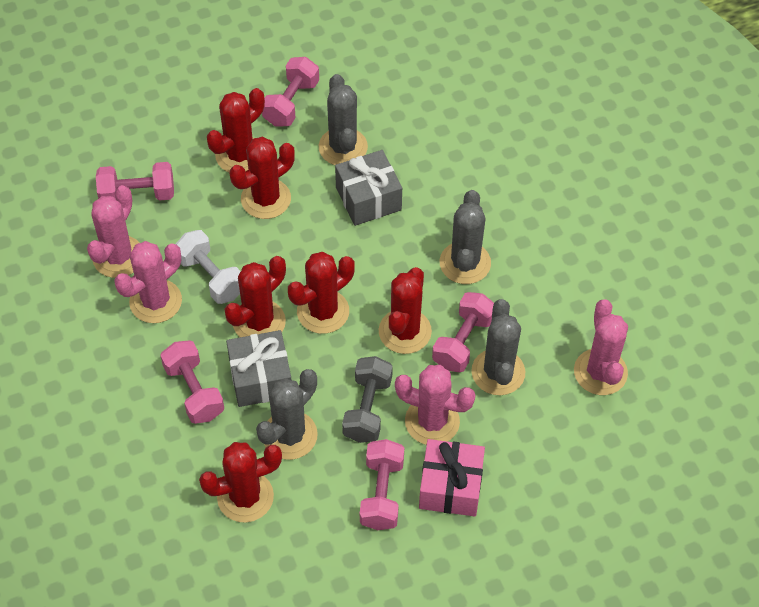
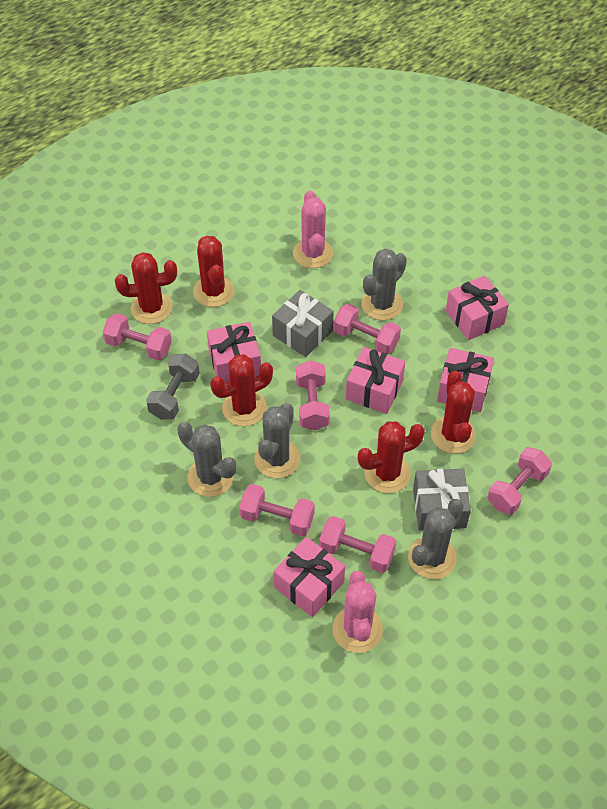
pink cactus: [87,185,140,278] [114,241,182,323] [395,365,476,445] [574,299,628,395] = 4 -> [293,190,333,268] [332,571,383,653] = 2
pink dumbbell: [96,162,174,201] [160,340,224,424] [262,57,319,127] [360,439,404,530] [432,292,494,372] = 5 -> [103,313,172,360] [239,484,315,536] [296,360,330,430] [319,516,396,573] [334,304,401,355] [488,447,552,515] = 6
pink gift: [419,439,485,516] = 1 -> [207,322,261,383] [274,537,345,617] [346,347,405,414] [437,348,494,412] [446,275,509,340] = 5
red cactus: [199,442,282,522] [207,88,265,173] [225,256,286,337] [230,137,295,219] [288,252,355,334] [379,267,432,354] = 6 -> [115,252,177,324] [193,236,234,307] [210,354,273,426] [358,421,425,493] [431,371,476,454] = 5
white dumbbell: [176,230,241,304] = 1 -> none = 0

